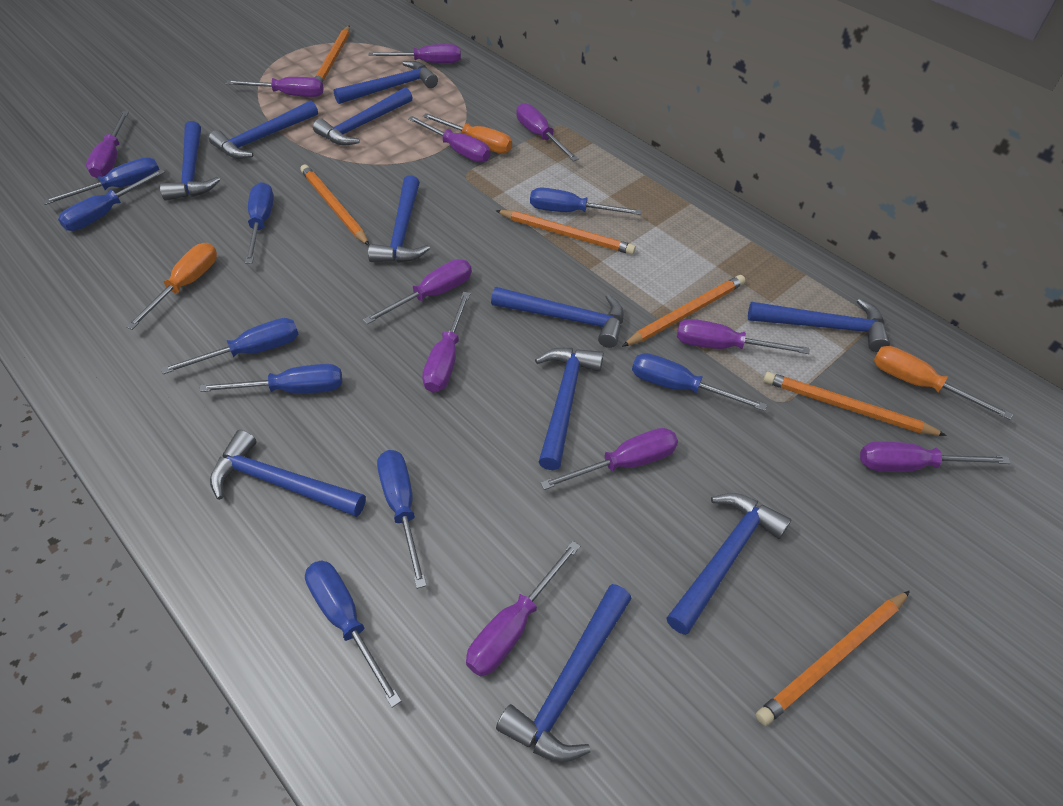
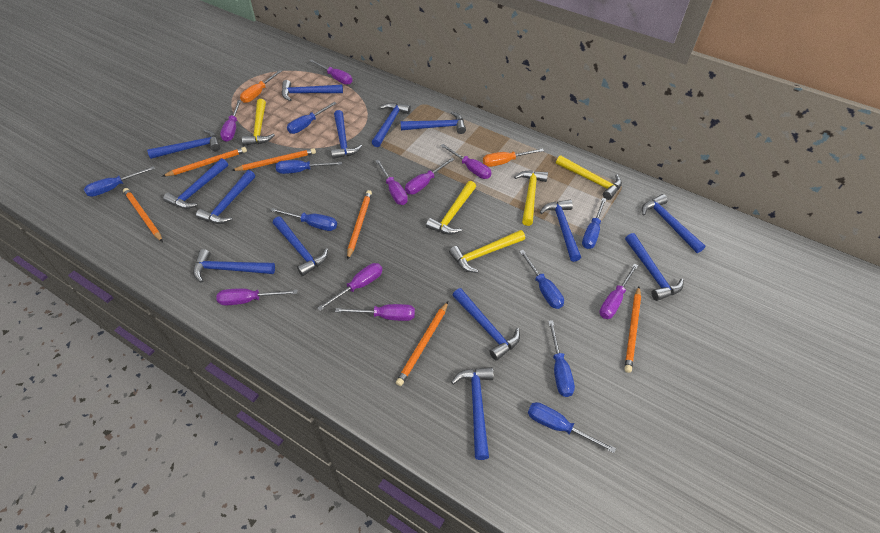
blue hammer: [160,121,220,201] [209,100,318,159] [210,430,366,517] [313,87,413,145] [334,61,438,104] [368,175,430,263] [491,287,623,348] [496,584,632,762] [535,348,604,470] [667,493,791,635] [748,298,890,352] = 11 -> [147,129,220,159] [163,158,228,209] [193,249,275,283] [196,170,255,224] [273,217,328,276] [281,80,343,101] [331,110,362,159] [372,103,411,147] [400,111,466,134] [451,367,494,460] [453,288,520,361] [540,200,581,262] [625,233,684,301] [642,194,705,253] = 14
blue screwdriver: [43,157,159,205] [58,169,165,231] [161,318,298,374] [199,364,342,393] [245,182,274,264] [305,560,401,708] [377,450,427,589] [530,187,642,215] [632,353,767,411] = 9 -> [84,166,155,197] [270,208,337,231] [276,160,342,174] [287,102,337,134] [519,250,564,309] [528,402,616,453] [548,320,575,397] [582,198,606,249] = 8
orange screwdriver: [126,243,217,330] [423,113,512,154] [874,346,1013,420] = 3 -> [240,70,282,103] [483,148,544,167] = 2
purple screwdriver: [86,111,129,178] [226,77,324,97] [363,259,472,324] [368,44,461,63] [408,116,490,162] [422,292,471,392] [466,541,580,677] [516,103,579,161] [540,428,678,490] [677,319,809,354] [860,441,1011,472] = 11 -> [216,288,297,305] [220,100,241,142] [310,60,352,85] [317,263,382,311] [335,304,415,321] [376,160,408,205] [405,158,455,194] [441,144,491,179] [599,264,638,319] = 9
yellow hammer: none = 0 -> [242,99,275,146] [426,181,476,235] [449,230,525,273] [514,170,548,226] [556,155,622,200] = 5

